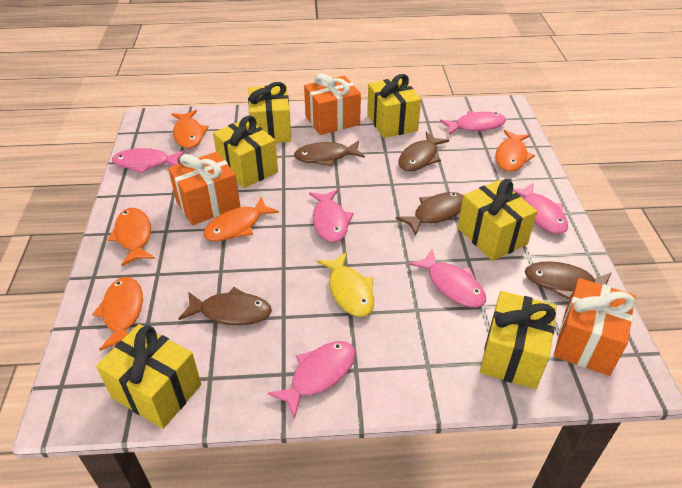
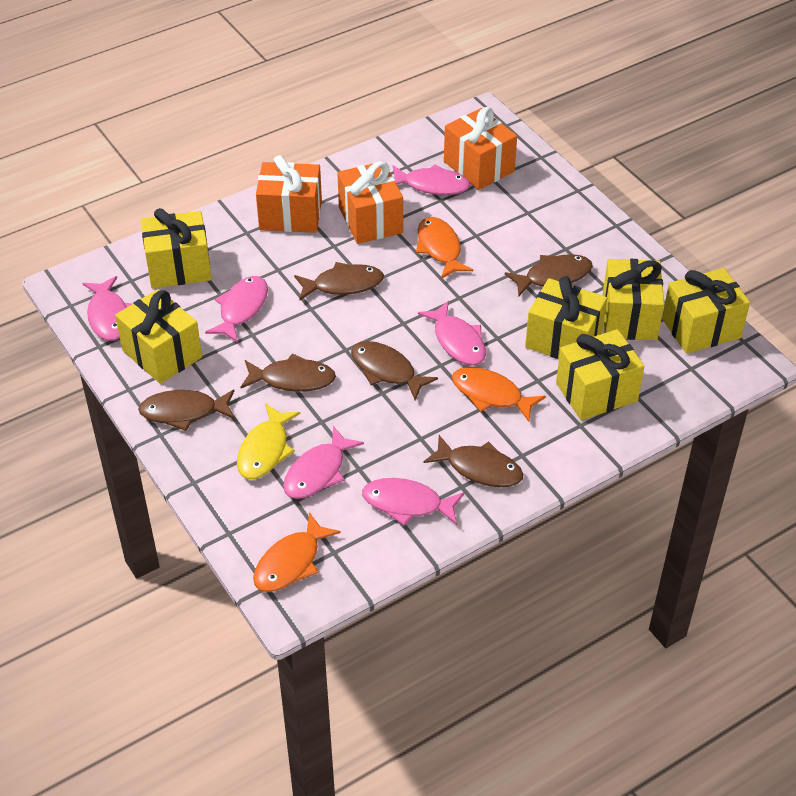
brown fish: [179,287,272,325] [294,141,365,166] [396,192,463,236] [399,132,449,171] [525,261,611,300] = 5 -> [138,390,235,431] [240,353,336,392] [294,262,384,300] [351,341,438,400] [424,435,523,487] [505,254,593,296] = 6
orange fish: [92,277,143,351] [107,208,155,266] [171,110,209,148] [203,197,279,241] [495,130,535,172] = 5 -> [253,512,341,592] [416,217,473,279] [452,367,546,422] = 3

